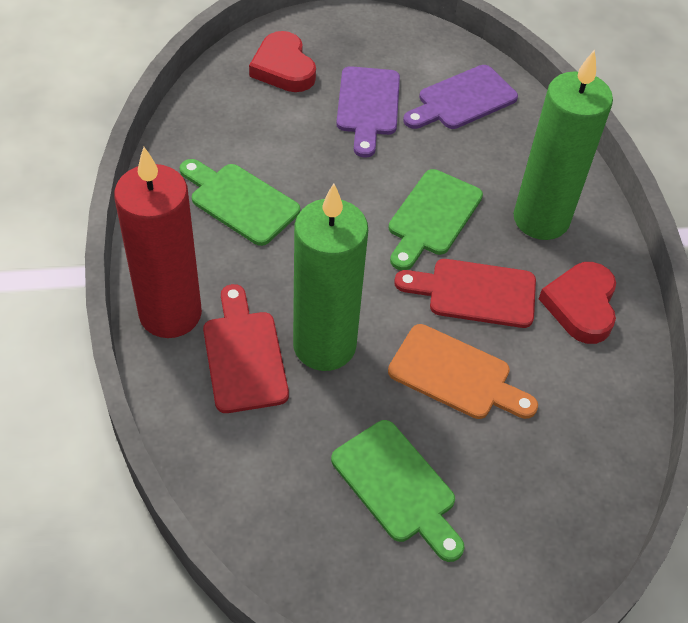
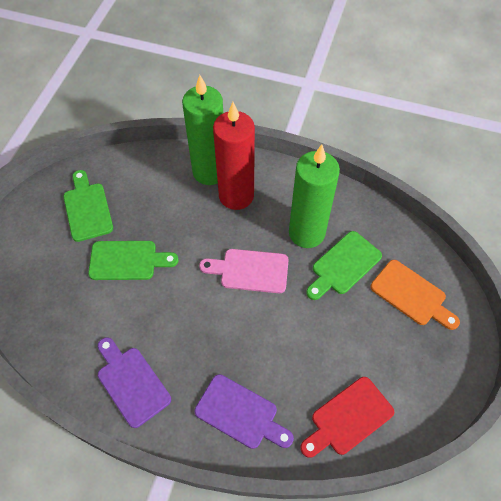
pink cutting board: none = 0 -> [199,249,289,293] = 1
red cutting board: [203,284,289,413] [394,259,536,328] = 2 -> [300,377,394,458] = 1
red heart: [249,31,316,92] [539,262,616,344] = 2 -> none = 0

